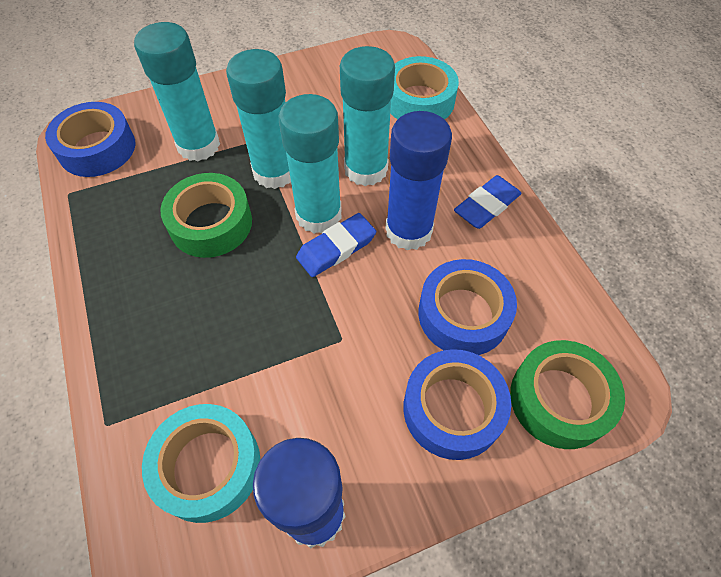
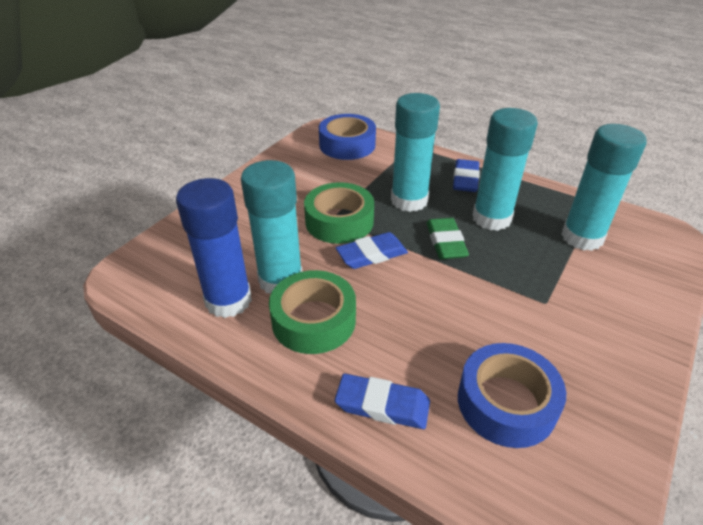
blue eraser: [296,213,376,277] [454,175,522,229] = 2 -> [335,374,430,429] [336,232,408,269] [453,159,480,192] = 3
blue glue stick: [253,438,345,549] [385,111,452,250] = 2 -> [176,178,252,318] = 1
blue tape: [45,102,136,177] [403,349,511,460] [418,259,517,355] = 3 -> [319,114,376,160] [458,343,566,448] = 2
green eraser: none = 0 -> [427,218,469,259] = 1
turquoise tape: [142,404,261,523] [390,56,459,119] = 2 -> none = 0

